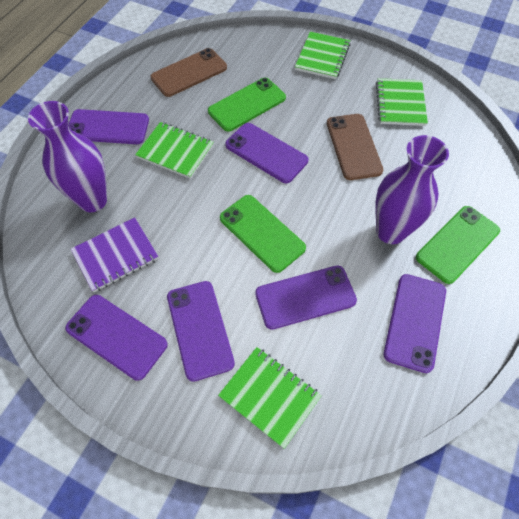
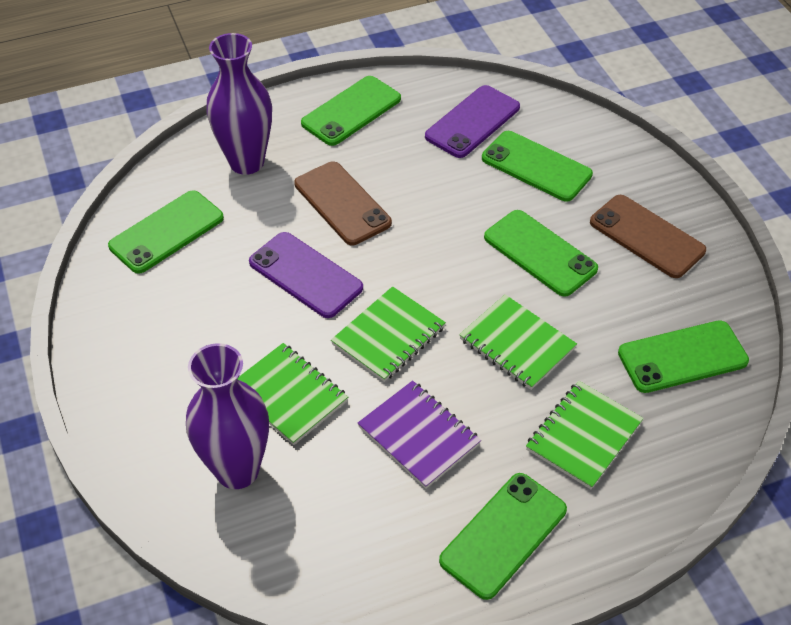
green phone: [208,78,286,132] [220,195,306,273] [416,206,500,284] = 3 -> [108,190,224,274] [301,76,401,146] [439,473,567,600] [482,131,593,202] [484,210,598,297] [618,320,749,393] = 6
purple phone: [65,295,168,381] [68,109,149,144] [167,281,235,382] [225,123,308,183] [255,266,357,330] [384,274,446,373] = 6 -> [249,232,363,318] [425,85,520,158] = 2

